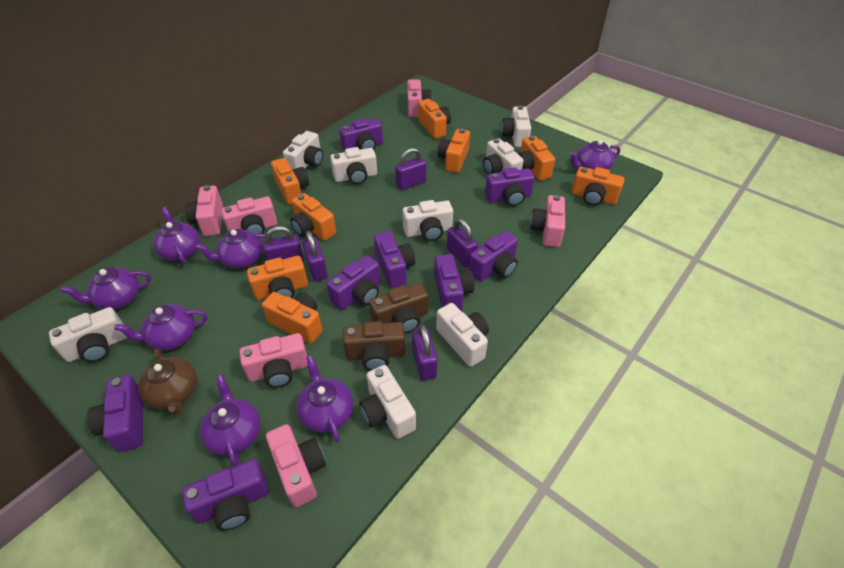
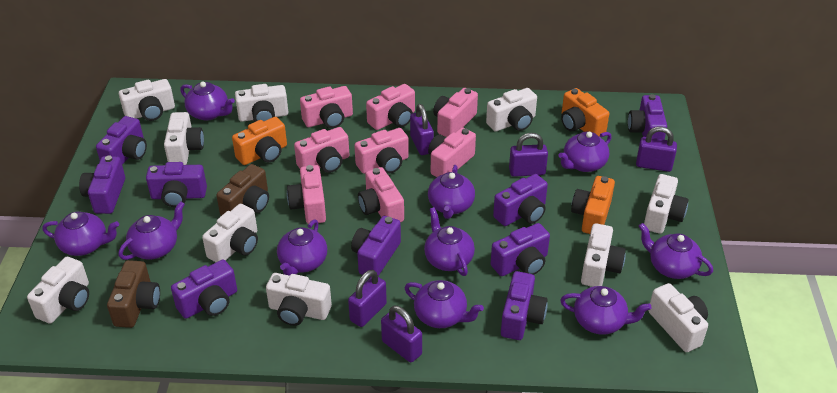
brown teapot: [138,349,197,415] = 1 -> none = 0
orange camera: [247,256,308,300] [262,292,323,343] [271,158,309,205] [290,193,336,241] [418,99,451,139] [437,128,470,173] [517,136,555,180] [571,167,625,206] = 8 -> [232,117,287,165] [561,88,609,137] [571,176,615,234] = 3
pink camera: [185,185,223,236] [221,197,277,234] [239,333,308,388] [266,424,326,508] [407,79,432,117] [530,195,565,247] = 6 -> [287,165,326,224] [294,127,349,173] [300,86,353,128] [354,128,409,174] [358,167,404,222] [366,84,415,130] [428,127,476,177] [433,88,478,137] = 8
purple camera: [87,375,143,452] [182,459,269,530] [327,255,381,310] [339,118,383,151] [374,231,415,288] [434,254,475,311] [469,231,518,282] [485,167,535,206] = 8 -> [79,156,125,214] [96,116,147,165] [146,162,207,207] [171,259,237,319] [351,216,401,276] [491,223,550,276] [493,174,548,226] [501,271,548,340] [628,94,667,140] = 9
purple teapot: [60,267,151,309] [114,304,207,350] [153,207,200,264] [195,229,273,268] [200,374,260,466] [296,356,353,442] [569,140,620,170] = 7 -> [42,211,119,256] [119,201,185,260] [180,82,235,121] [277,220,327,276] [405,280,484,328] [424,207,475,276] [428,165,475,219] [558,131,612,172] [560,286,651,335] [638,223,713,279] = 10
white camera: [49,307,127,362] [283,131,323,169] [330,147,377,184] [359,365,416,439] [402,200,453,241] [436,303,489,367] [483,138,524,174] [501,105,531,147] = 8 -> [27,257,89,324] [119,79,175,121] [164,112,204,165] [202,204,258,262] [235,84,288,122] [266,273,332,326] [486,88,537,132] [581,223,626,287] [644,174,689,234] [648,283,708,352] = 10

